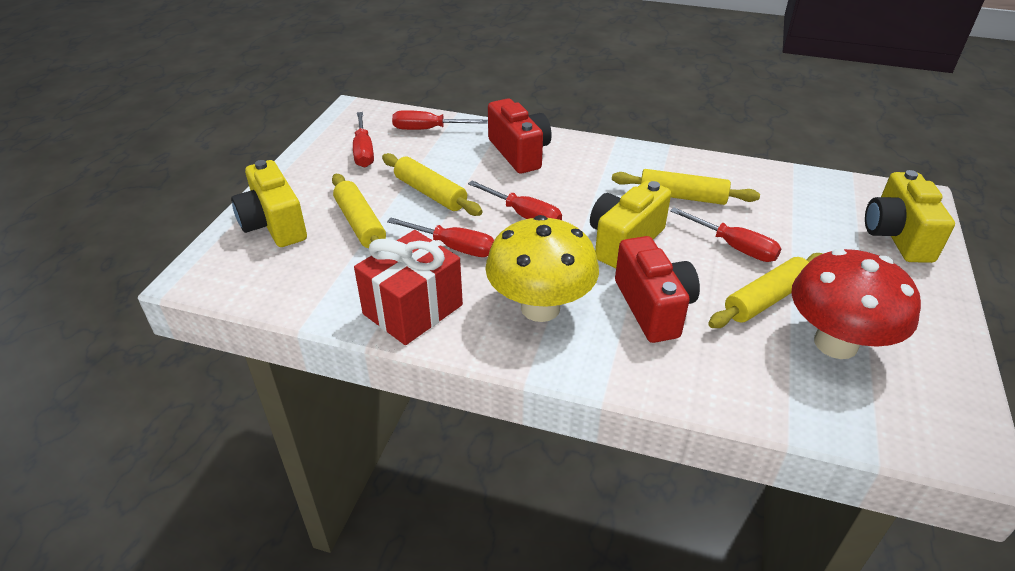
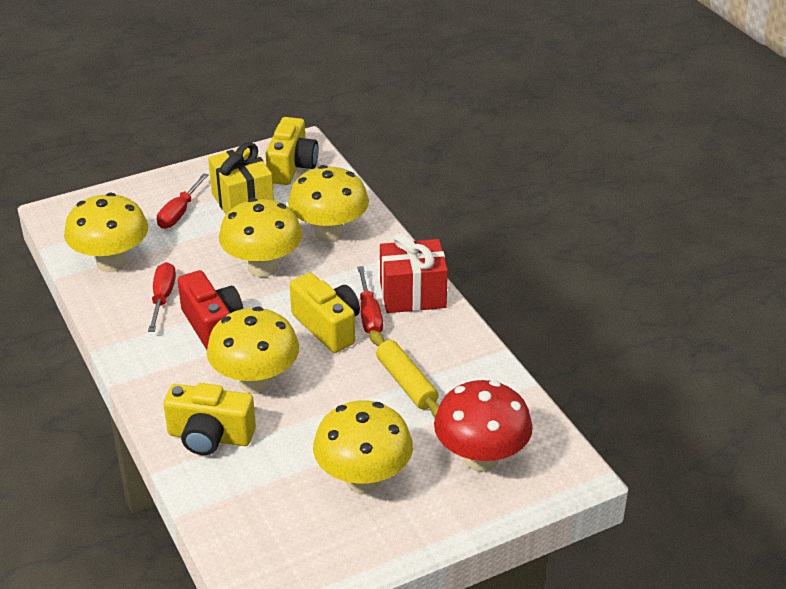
red camera: [488,98,552,174] [615,236,700,343] = 2 -> [178,270,243,350] = 1
red screwdriver: [353,112,374,167] [387,218,494,257] [392,110,488,130] [468,180,562,220] [670,207,782,262] = 5 -> [148,262,176,332] [157,173,209,229] [357,266,383,333] = 3
yellow gift: none = 0 -> [208,142,274,214] = 1
yellow mushroom: [485,215,599,322] = 1 -> [64,193,148,272] [207,306,299,394] [219,198,302,277] [288,165,369,243] [313,400,413,494] = 5
yellow rolling pin: [332,174,386,248] [382,153,483,216] [612,169,760,205] [708,253,823,328] = 4 -> [369,330,440,418] = 1

